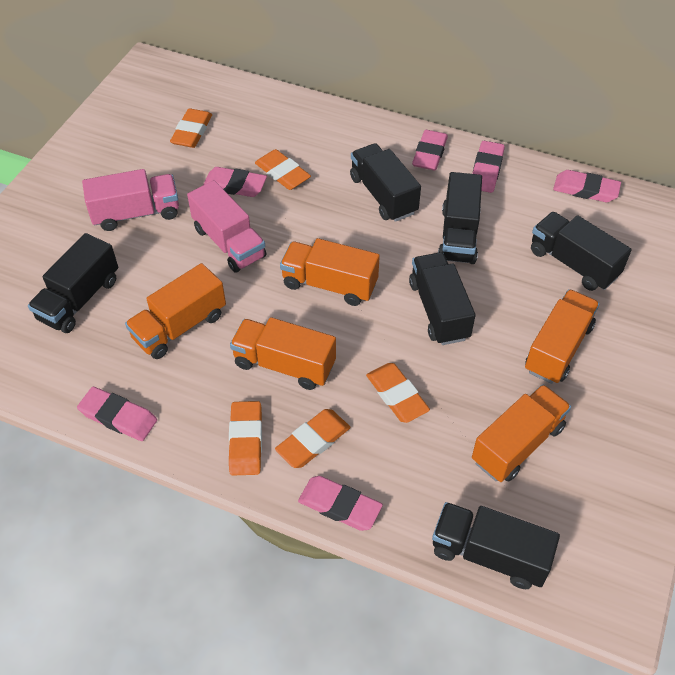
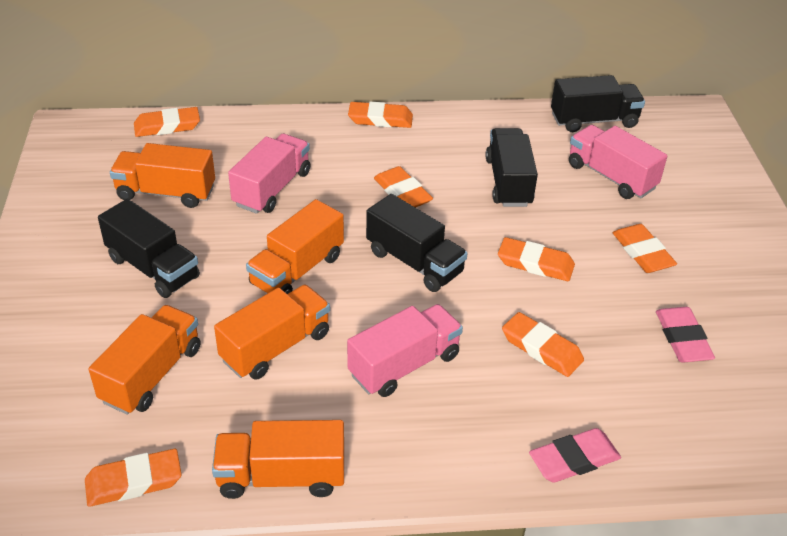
black truck: [28,233,118,333] [350,143,421,222] [409,252,476,345] [432,502,560,589] [438,172,482,264] [531,212,632,291] = 6 -> [98,199,200,298] [366,194,468,292] [485,128,538,207] [551,75,645,132] = 4
orange eraser: [170,108,212,148] [229,401,262,476] [255,149,311,190] [275,409,350,468] [366,363,430,423] = 5 -> [85,449,182,507] [134,107,200,137] [348,102,413,128] [374,166,433,208] [498,237,575,281] [502,312,584,377] [613,224,677,273] = 7
pink eraser: [77,387,157,441] [203,167,267,197] [298,476,383,531] [412,130,448,170] [472,141,505,193] [553,170,621,202] = 6 -> [529,428,621,483] [656,307,715,363] = 2
pink truck: [82,169,179,231] [187,180,266,273] = 2 -> [228,134,310,214] [347,304,463,397] [569,125,667,199] = 3

